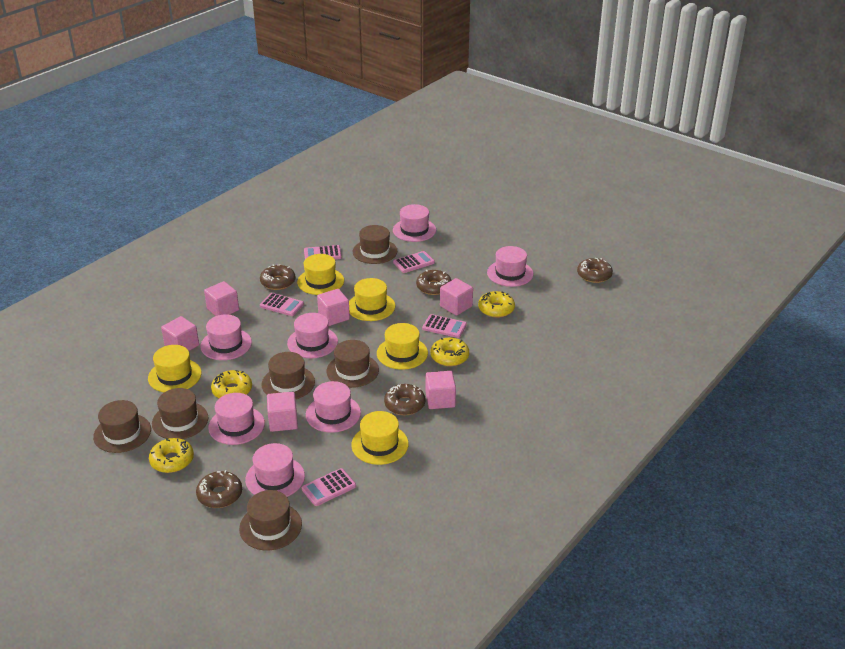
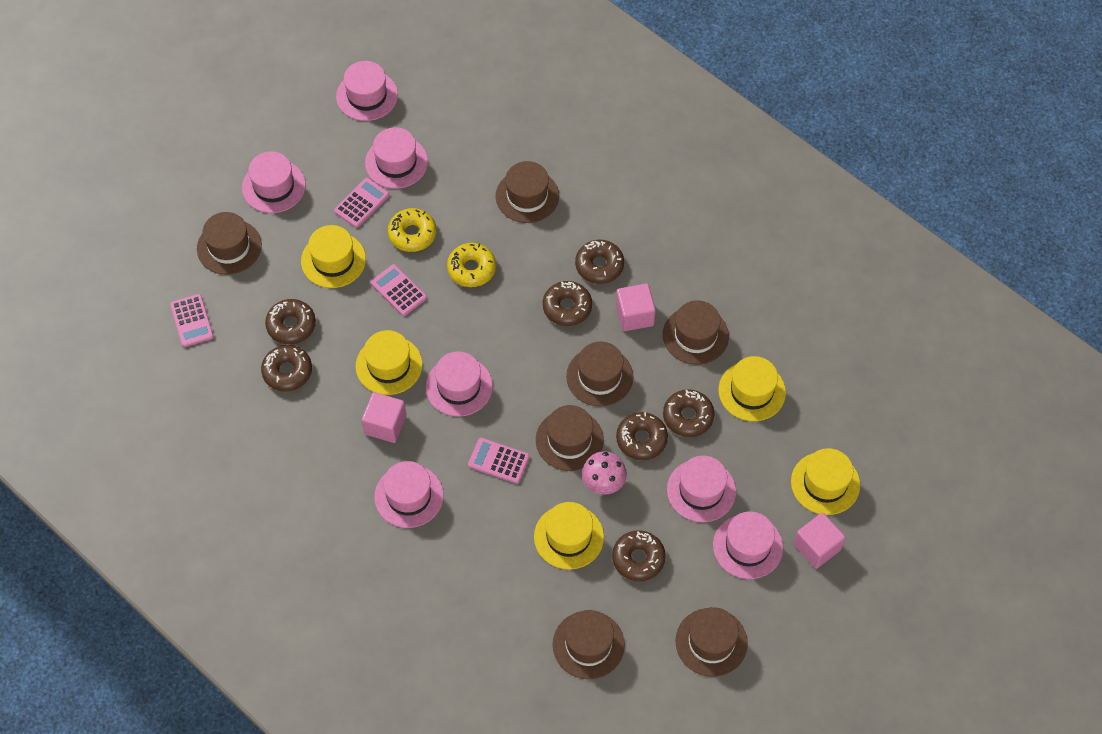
brown donut: [196,470,242,508] [260,265,296,290] [384,384,426,415] [416,270,452,295] [577,258,613,283] = 5 -> [261,345,312,392] [265,299,316,345] [543,281,592,326] [575,240,624,284] [612,530,666,581] [616,412,668,460] [663,389,715,437] = 7
brown hat: [93,400,151,453] [152,388,208,439] [239,490,302,550] [261,352,315,399] [327,340,379,388] [353,225,397,264] = 6 -> [197,212,262,275] [496,161,559,223] [536,405,604,471] [553,610,625,679] [566,342,633,407] [663,300,729,365] [676,607,748,677] = 7
pink calculator: [260,293,304,316] [302,468,356,506] [304,245,342,260] [393,251,435,273] [422,314,467,338] = 5 -> [170,294,214,347] [334,178,389,228] [371,264,427,316] [468,438,530,484] = 4
pink cube: [161,316,199,351] [204,281,239,316] [267,392,298,432] [317,289,350,326] [426,371,456,409] [440,278,473,316] = 6 -> [362,392,406,443] [616,283,656,331] [794,513,845,569] = 3
pink mushroom: none = 0 -> [582,451,627,494] = 1
yellow donut: [149,438,194,473] [211,370,252,398] [431,338,469,366] [478,291,515,318] = 4 -> [388,208,436,252] [447,243,496,287] = 2

